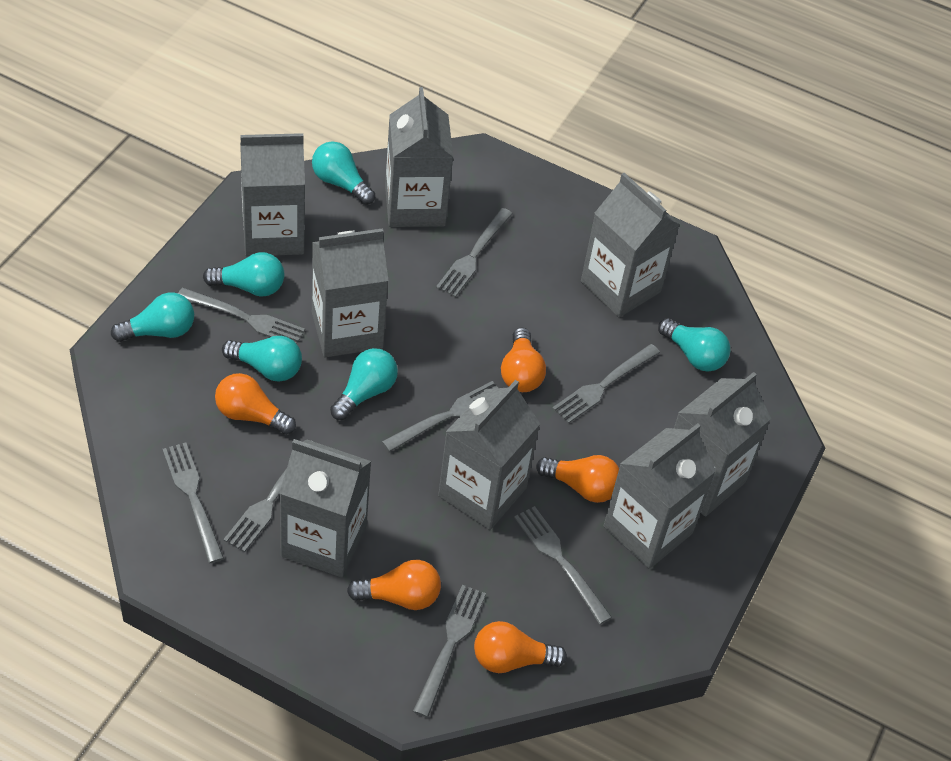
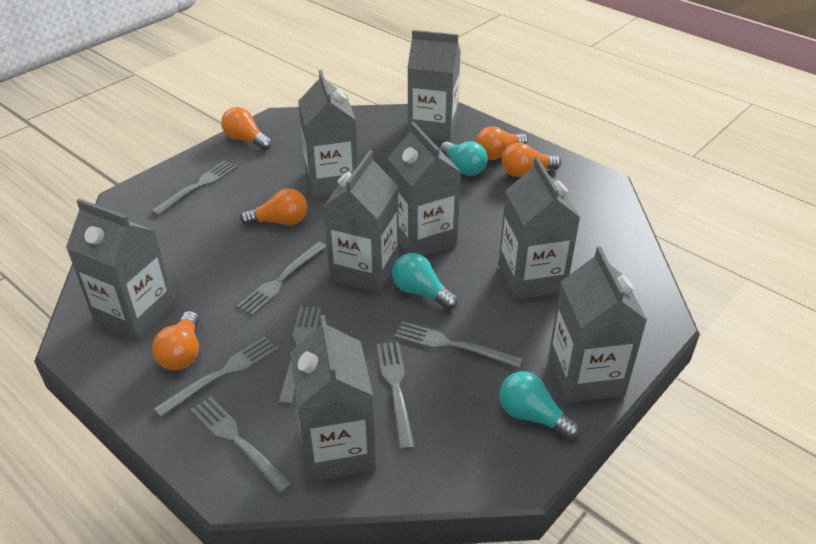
grey fork: [162,442,224,563] [178,288,305,344] [223,440,314,552] [382,381,498,452] [413,585,486,717] [436,208,513,297] [514,506,612,624] [552,344,660,424] = 8 -> [151,161,237,216] [154,336,278,417] [190,397,293,494] [236,242,327,316] [278,306,321,405] [377,342,415,450] [394,321,523,368] = 7
turquoise light bulb: [111,293,194,342] [203,252,284,297] [222,336,302,382] [312,141,375,205] [330,348,398,420] [658,318,730,372] = 6 -> [392,253,458,310] [440,141,487,176] [499,371,580,440] = 3

